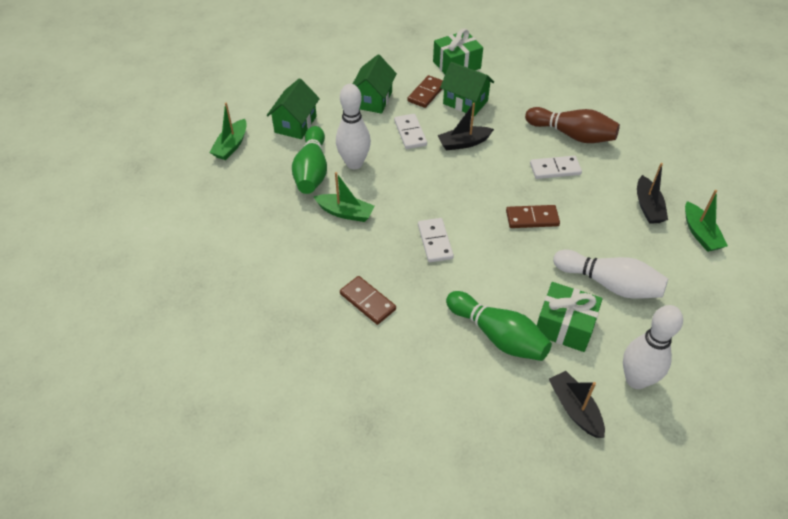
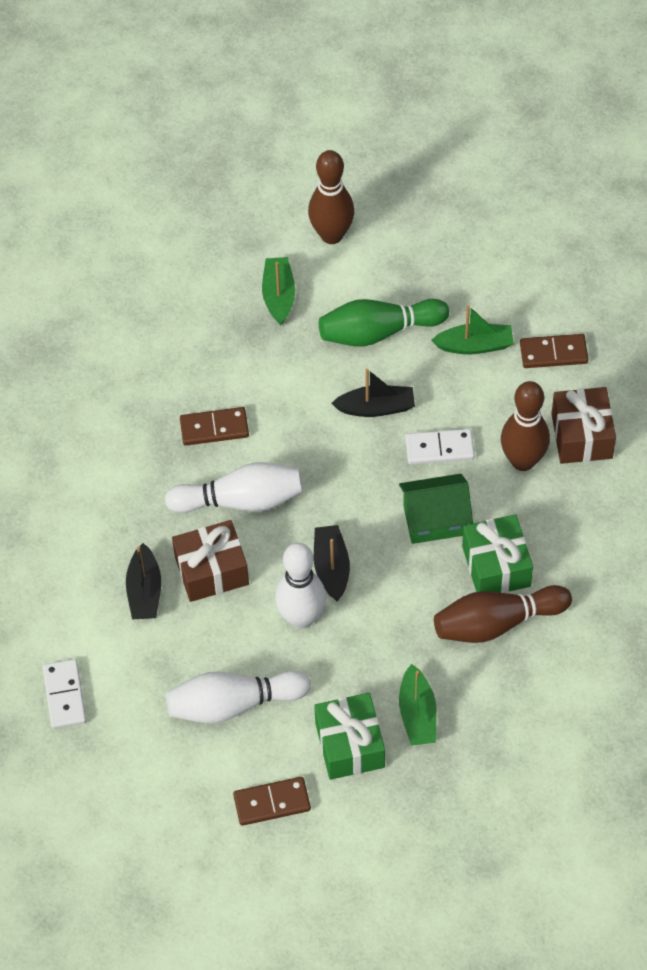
brown bowling pin: [525,107,620,143] = 1 -> [308,150,354,244] [434,585,572,643] [501,381,550,471] = 3
brown gift: none = 0 -> [172,520,249,602] [551,387,616,464] = 2
green bowling pin: [292,126,327,194] [446,291,552,361] = 2 -> [319,299,449,347] = 1
green house: [267,78,320,139] [353,55,397,114] [440,62,494,116] = 3 -> [399,474,473,544] = 1
white domino: [394,114,427,149] [418,218,454,262] [530,156,582,179] = 3 -> [43,659,87,729] [405,429,475,464] = 2

